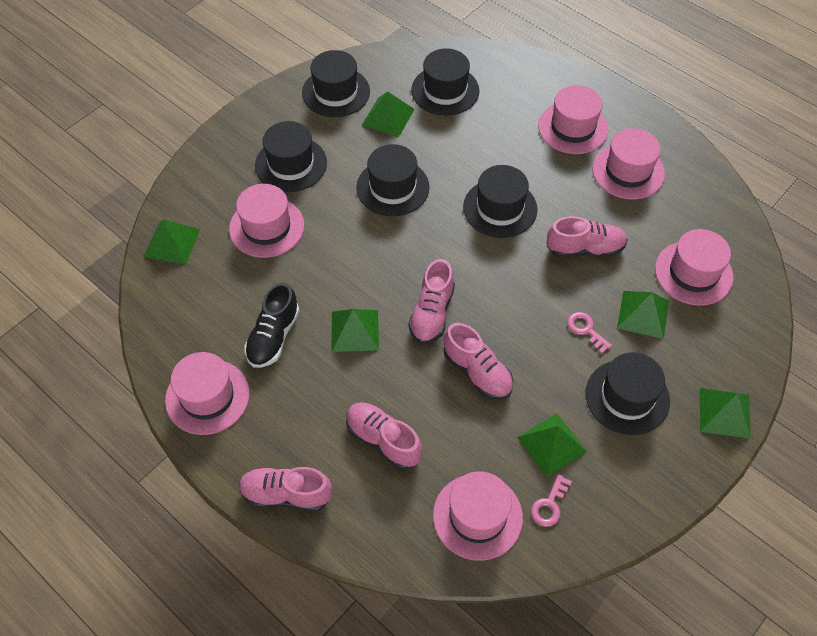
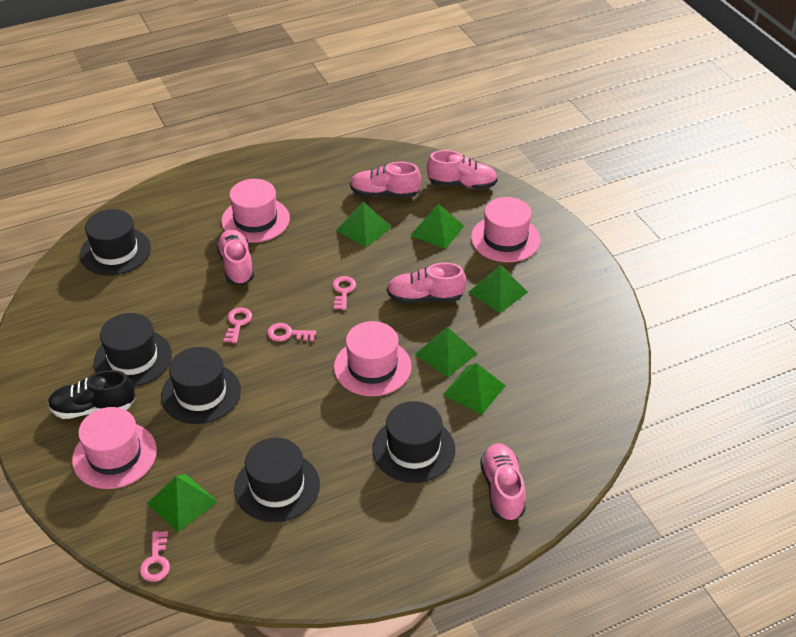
black hat: [255,121,327,192] [302,50,370,117] [356,144,429,216] [411,48,479,116] [463,165,537,238] [586,352,670,435] = 6 -> [80,209,151,275] [94,313,172,387] [161,347,241,424] [234,438,320,522] [373,401,455,483] = 5
pink hat: [165,352,250,435] [229,184,304,258] [433,471,523,561] [538,85,609,154] [592,128,665,199] [655,229,733,306] = 6 -> [72,407,157,489] [221,179,290,243] [334,321,412,396] [471,197,541,262] = 4
pink key: [531,474,572,527] [567,312,612,354] = 2 -> [140,531,170,582] [224,307,252,343] [267,323,316,342] [332,276,356,310] = 4

